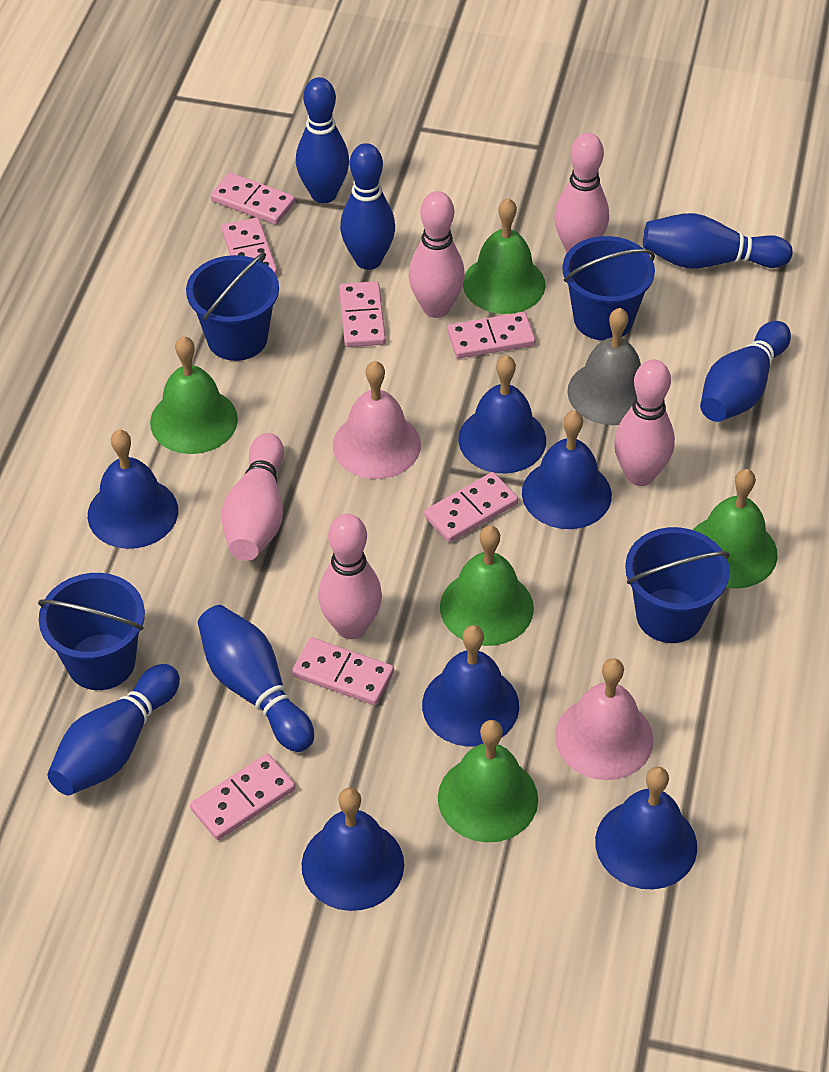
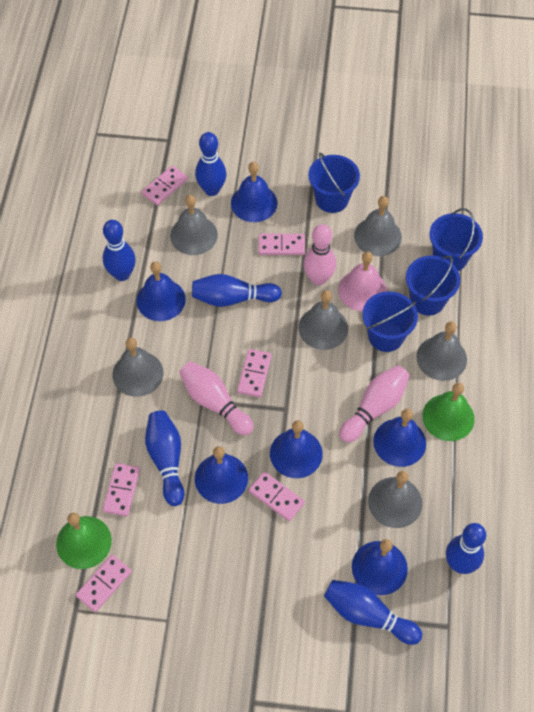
green bell: [150,336,238,454] [438,720,538,842] [440,526,534,646] [463,198,546,314] [693,469,778,589] = 5 -> [56,513,112,569] [422,383,475,441] = 2
grey bell: [567,308,641,425] = 1 -> [112,338,164,397] [170,195,218,255] [298,290,348,350] [354,196,402,256] [368,471,422,528] [416,321,467,381] = 6
pink bell: [333,361,421,479] [555,658,654,780] = 2 -> [338,252,387,311] = 1
pink bowling pin: [222,433,284,561] [318,514,382,639] [408,191,465,318] [554,133,609,253] [614,360,675,486] = 5 -> [179,361,254,436] [304,224,336,286] [339,365,410,443] = 3
pink domino: [190,754,295,840] [210,173,295,225] [222,218,277,275] [292,637,394,705] [339,281,386,347] [424,472,518,542] [447,312,536,359] = 7 -> [76,555,132,612] [103,463,140,516] [142,165,188,205] [237,349,272,398] [249,472,305,521] [258,234,305,255] = 6

